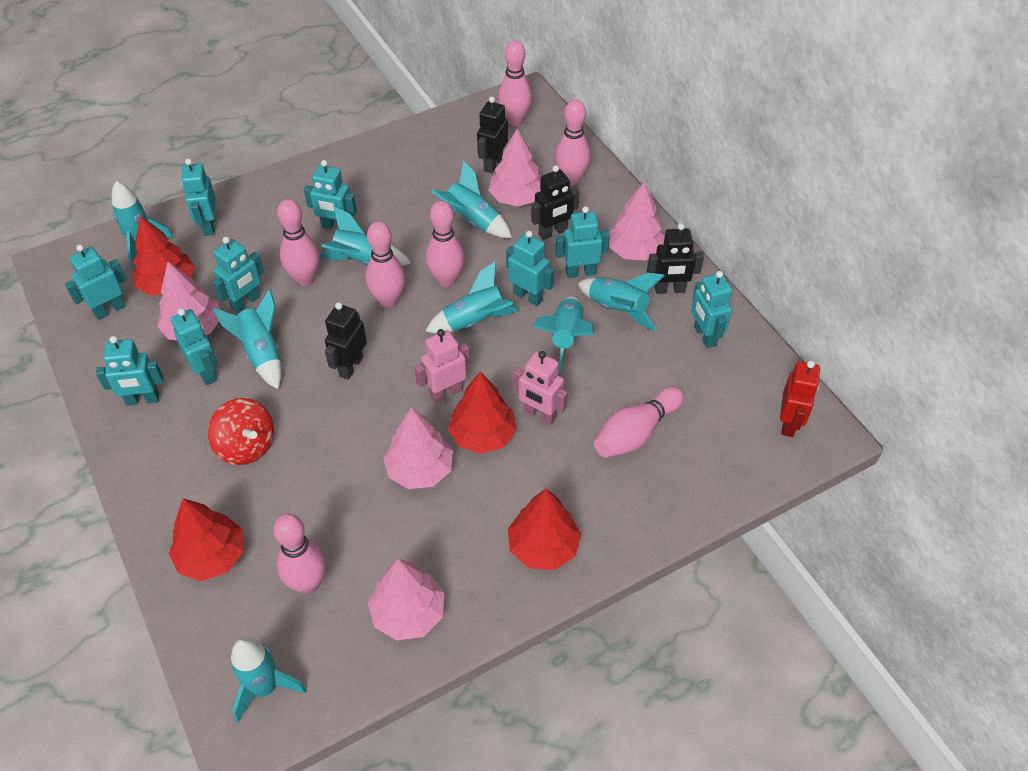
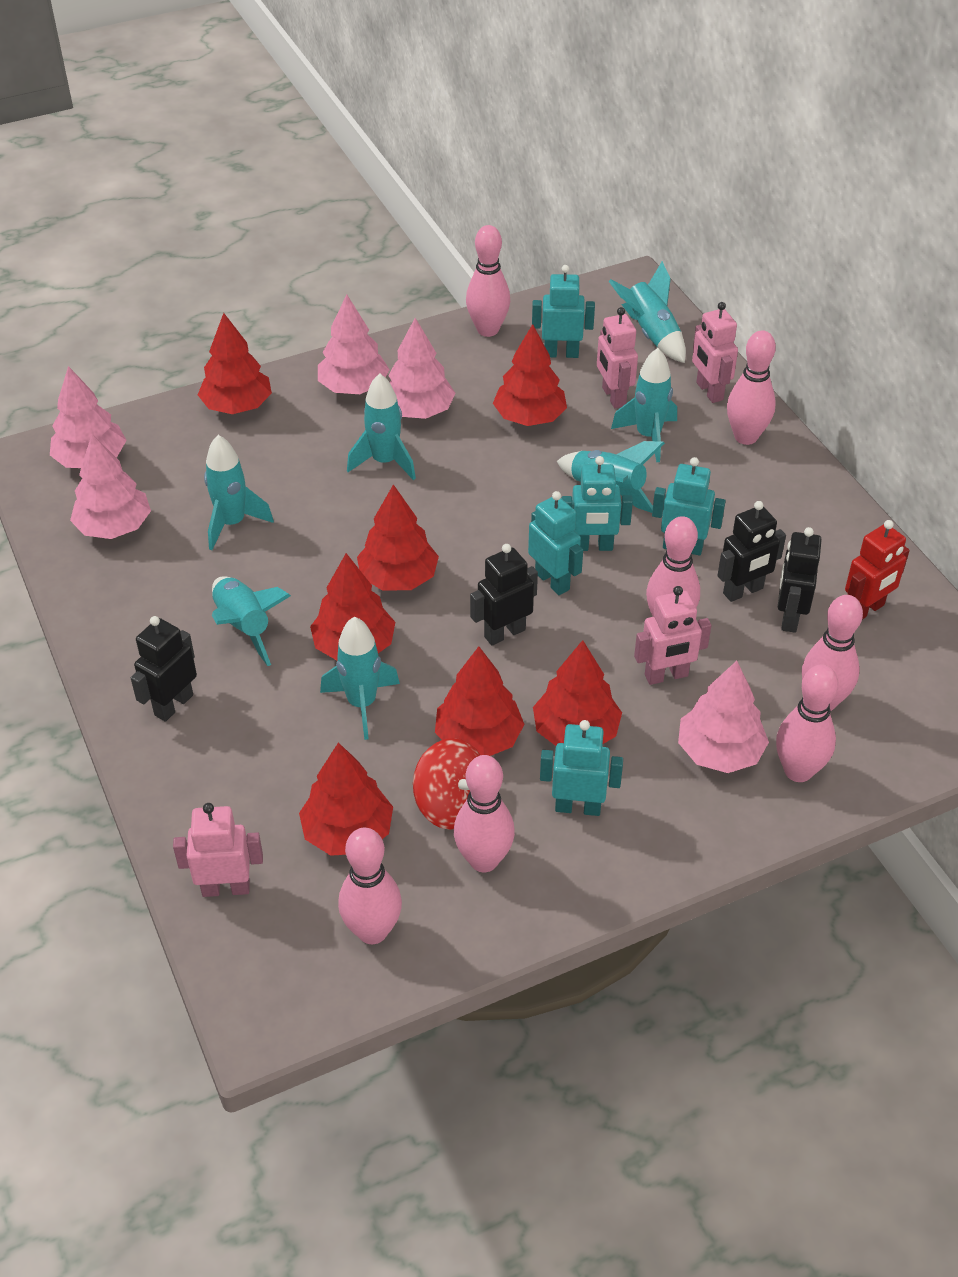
pink robot: [414,329,470,403] [513,351,568,425] = 2 -> [173,803,263,897] [597,307,638,408] [634,586,711,685] [692,302,738,403] = 4
red tree: [133,216,195,295] [169,498,244,581] [448,372,517,454] [508,488,581,570] = 4 -> [198,313,272,414] [299,742,393,856] [310,553,395,660] [357,484,439,590] [435,647,524,756] [493,324,567,426] [533,640,622,746] = 7
turquoise robot: [65,244,126,320] [96,336,164,406] [171,308,217,385] [181,159,216,236] [213,237,264,313] [304,160,357,229] [506,231,554,306] [555,206,610,278] [691,271,732,348] = 9 -> [528,491,583,595] [532,265,595,358] [540,720,623,816] [562,456,633,551] [652,457,726,556] = 5
turquoise rocket: [112,181,174,269] [213,289,282,389] [231,637,307,722] [320,206,411,266] [425,261,520,334] [431,161,512,238] [533,296,594,373] [577,273,665,331] = 8 -> [204,435,274,550] [212,576,291,666] [320,616,400,740] [347,373,416,480] [557,441,665,513] [609,261,686,363] [611,348,677,462] = 7

